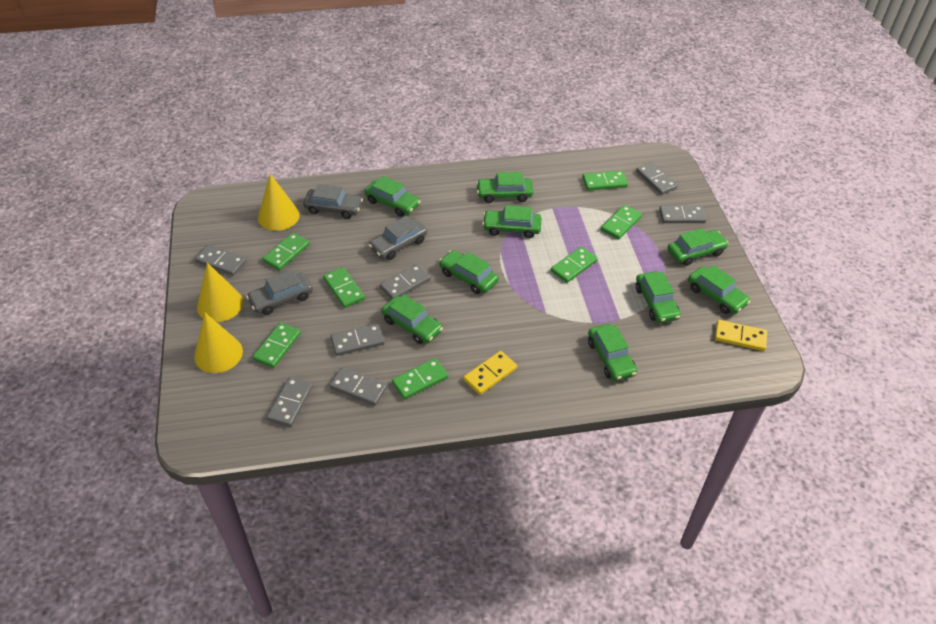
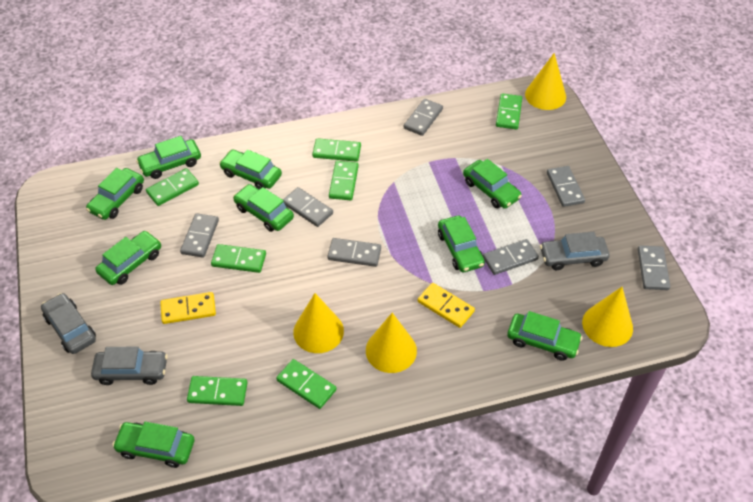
yellow cone: [194,313,243,373] [197,262,243,322] [258,174,300,231] = 3 -> [293,293,344,353] [366,313,417,373] [525,53,566,110] [582,287,633,347] = 4

